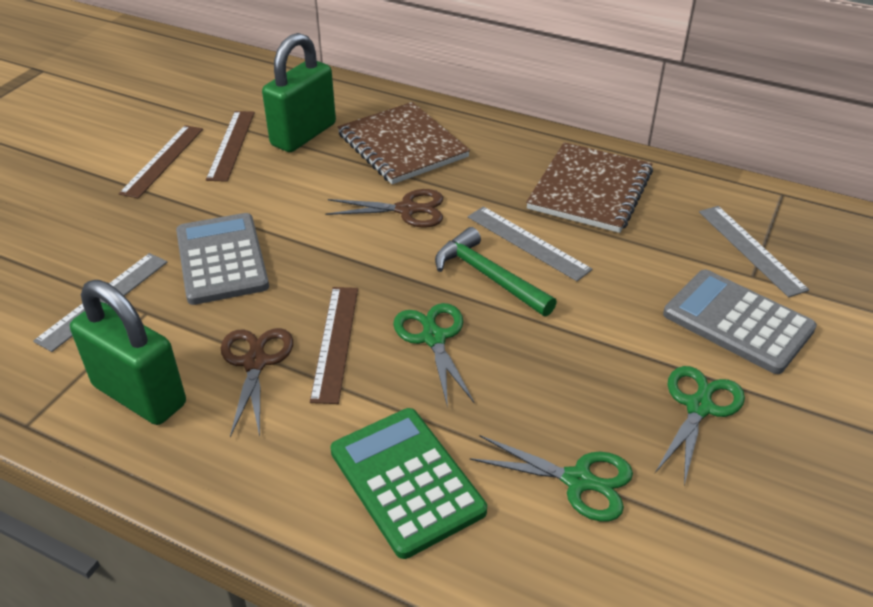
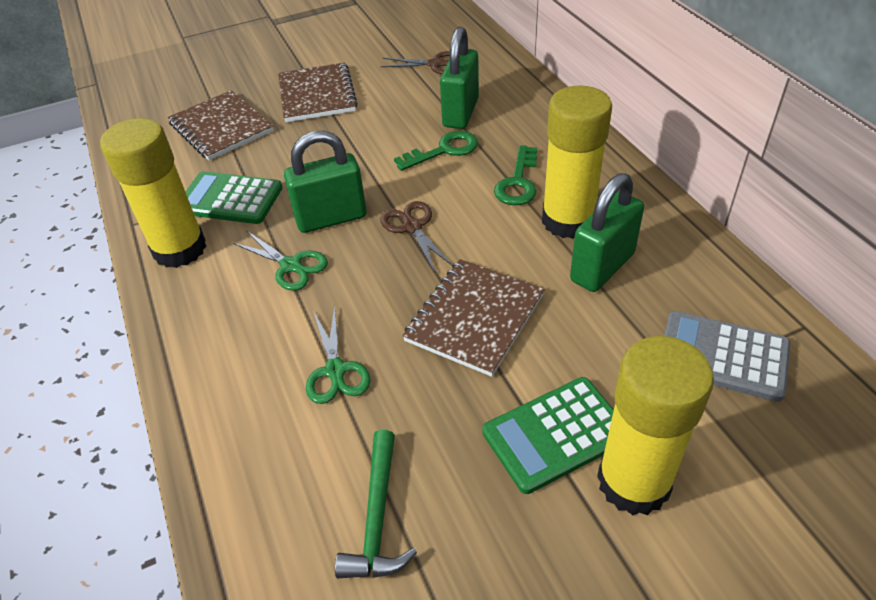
brown notebook: [337,102,470,184] [526,142,653,233] = 2 -> [168,90,274,160] [278,63,358,122] [402,259,545,377] = 3
brown ruler: [119,125,203,199] [206,111,255,182] [310,287,358,404] = 3 -> none = 0
green calculator: [330,408,487,559] = 1 -> [185,171,283,224] [482,377,614,494] = 2
green key: none = 0 -> [394,131,478,171] [494,145,537,205] = 2
green padlock: [70,280,186,425] [262,33,336,152] = 2 -> [284,131,367,233] [440,27,479,129] [570,173,644,292] = 3
green scissors: [393,303,475,408] [470,435,633,522] [655,366,745,485] = 3 -> [233,231,328,291] [306,305,371,404] = 2
grey calculator: [176,213,269,305] [663,270,817,374] = 2 -> [664,311,790,402] = 1
grey ruler: [33,253,167,352] [468,206,592,281] [699,206,809,297] = 3 -> none = 0
yellow glue stick: none = 0 -> [100,118,207,268] [542,86,612,239] [597,336,714,515] = 3

